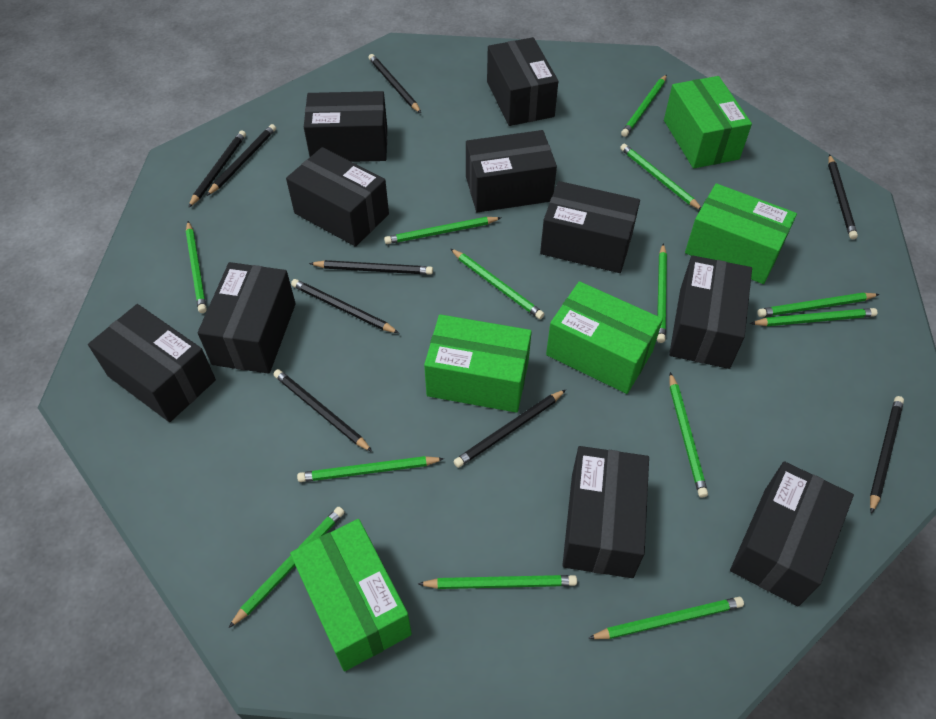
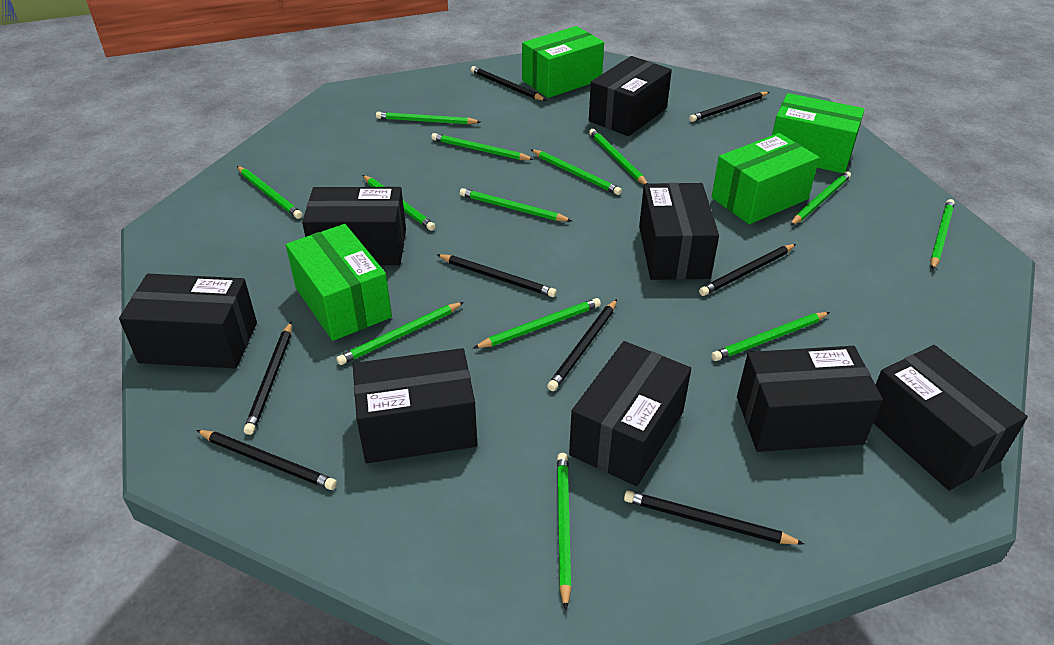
black box: [88,304,216,422] [198,262,296,374] [286,147,389,247] [304,91,387,162] [466,130,557,213] [487,37,558,126] [540,181,640,273] [562,446,649,578] [669,255,752,369] [730,461,854,606] = 10 -> [119,274,257,369] [302,187,406,265] [353,348,477,463] [569,341,691,486] [589,56,672,136] [639,183,719,280] [737,346,883,452] [873,345,1028,491] = 8
black pencil: [188,131,246,208] [207,124,276,196] [273,369,373,452] [291,279,399,333] [309,260,433,275] [368,54,421,113] [453,390,566,468] [828,154,858,239] [870,396,904,514] = 9 -> [196,430,337,490] [244,322,292,435] [436,254,557,297] [471,66,547,101] [547,299,617,391] [624,490,804,545] [689,92,769,122] [699,244,796,296] = 8
green box: [290,519,412,671] [424,314,532,413] [546,281,663,394] [664,76,752,168] [685,183,797,284] = 5 -> [286,224,392,341] [522,26,604,98] [712,133,820,224] [772,93,865,173] = 4

